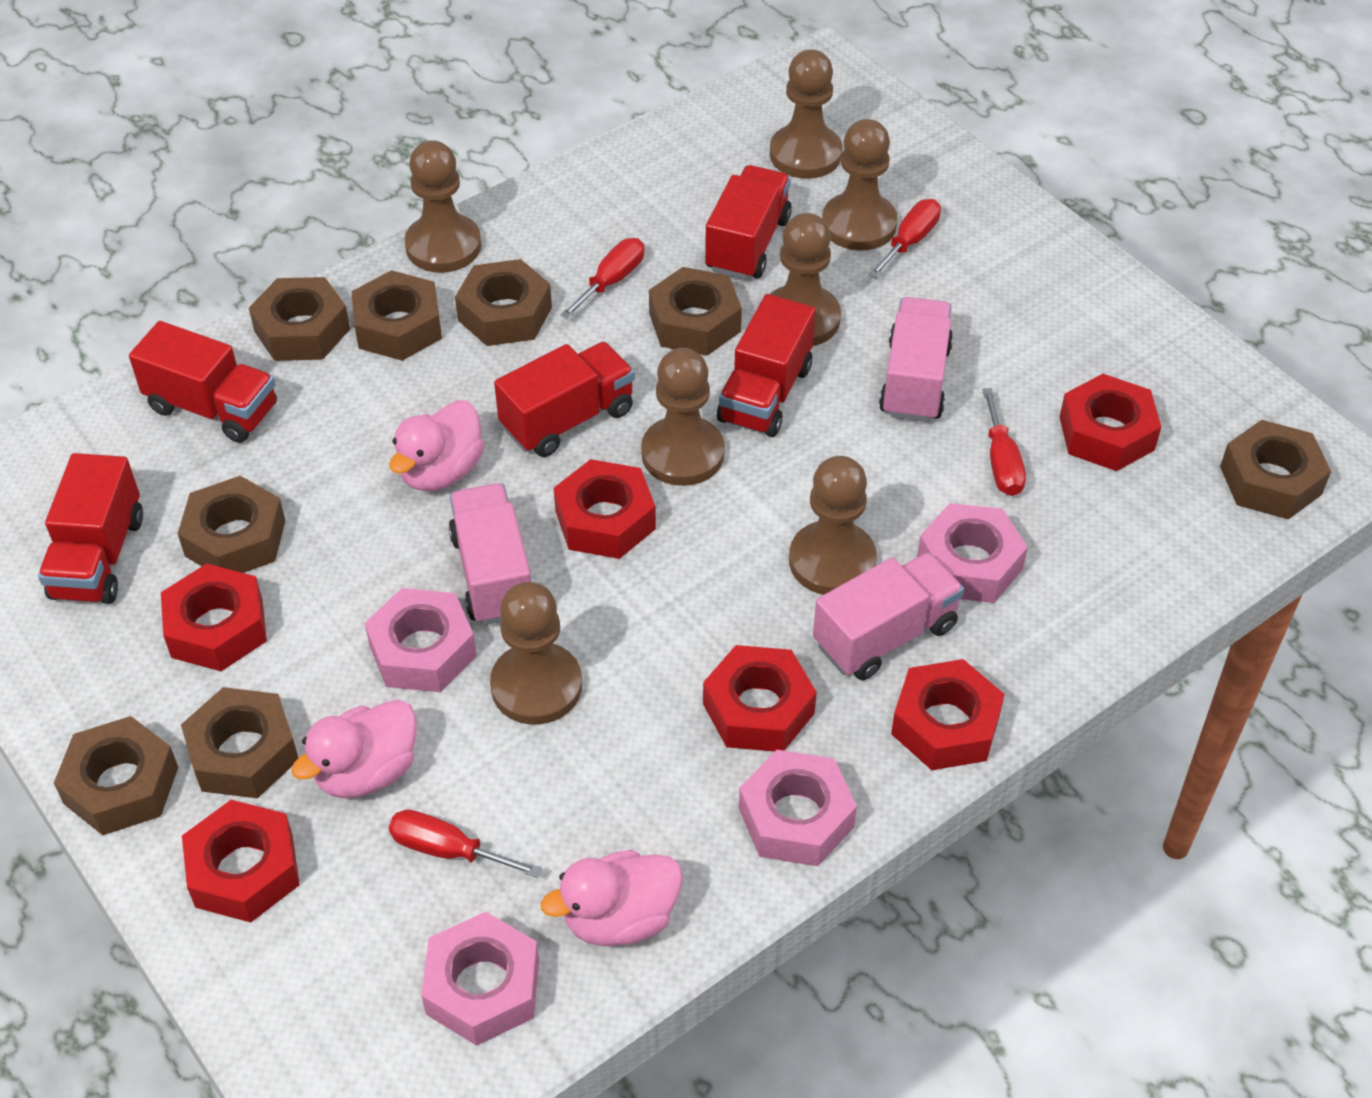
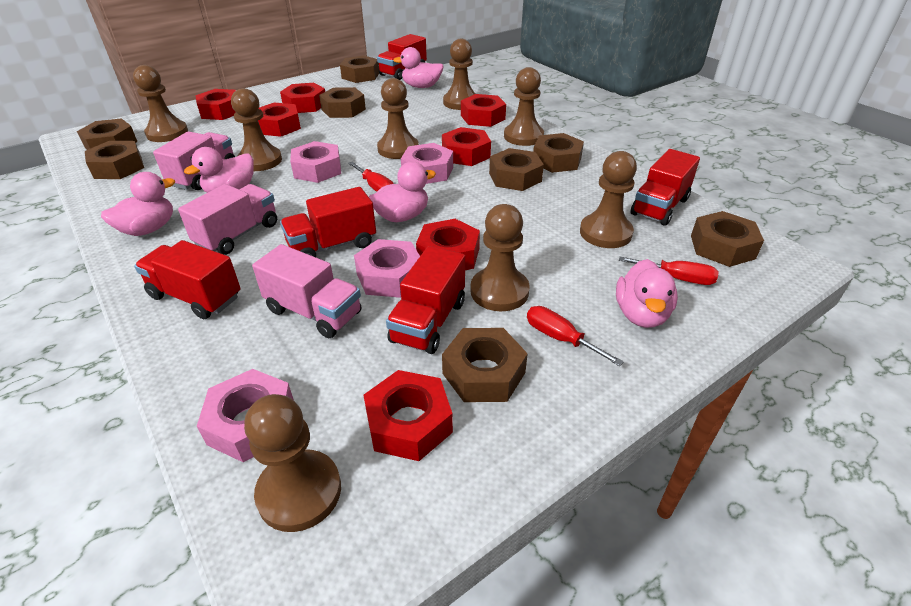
brown pawn: [404,140,481,273] [490,582,582,725] [641,348,725,486] [770,49,842,179] [770,213,841,346] [789,456,877,595] [822,119,898,251] = 7 -> [133,65,188,142] [231,88,282,171] [244,394,341,532] [377,78,419,159] [443,39,476,110] [470,204,530,311] [504,67,544,146] [580,151,637,248] = 8
pink duck: [291,700,417,799] [389,400,485,491] [541,850,683,946] = 3 -> [101,172,175,236] [184,147,254,193] [369,162,436,222] [393,47,444,88] [616,259,678,328] = 5
red nut: [161,564,267,671] [182,800,300,922] [554,459,656,559] [703,645,817,752] [891,659,1005,770] [1060,374,1161,471] = 6 -> [195,89,236,120] [258,103,301,137] [280,83,325,113] [363,370,453,461] [416,219,480,270] [442,127,491,166] [461,94,506,127] = 7
red screwdriver: [389,810,542,878] [560,238,644,319] [868,199,941,278] [983,388,1026,496] = 4 -> [348,162,394,192] [527,306,624,366] [619,257,719,285] = 3

